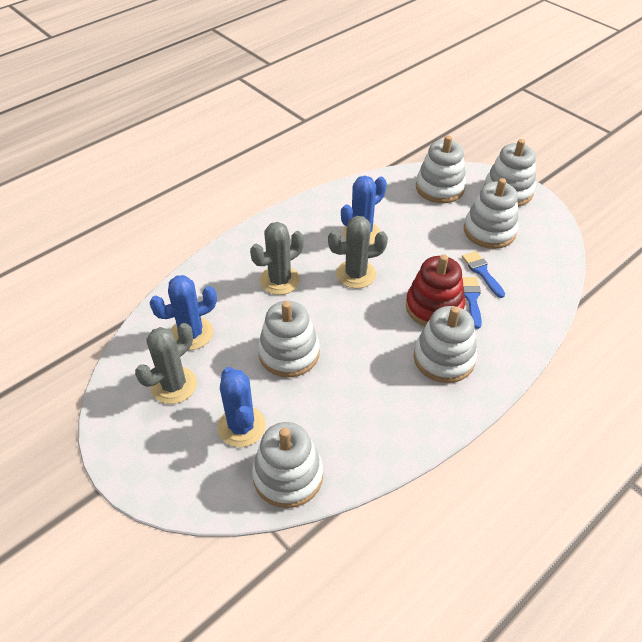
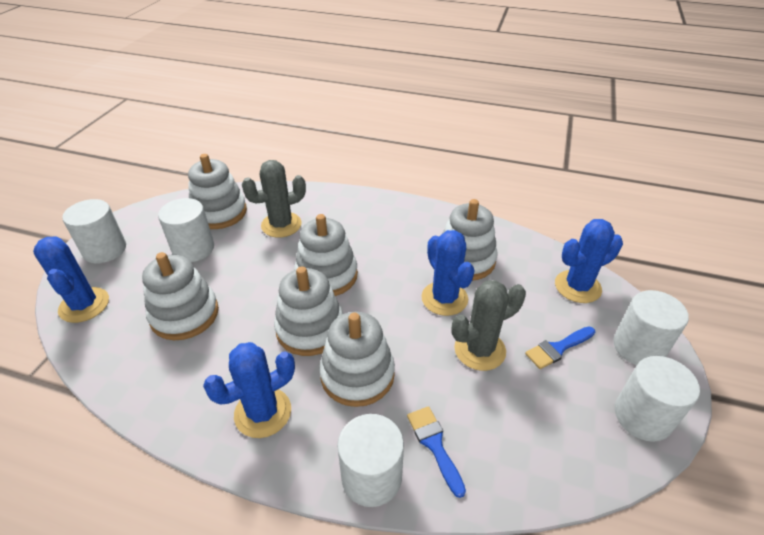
blue cactus: [150,275,217,350] [217,367,266,447] [341,176,387,245] = 3 -> [33,237,109,323] [203,342,295,438] [421,230,475,316] [555,219,623,303] = 4
grey cactus: [135,323,197,404] [250,222,304,295] [328,216,388,289] = 3 -> [242,160,306,238] [451,280,526,371] = 2
red stacking toy: [406,254,465,327] = 1 -> none = 0
white cylinder: none = 0 -> [62,199,126,264] [158,198,214,262] [337,414,404,507] [613,290,689,365] [615,356,700,442] = 5

